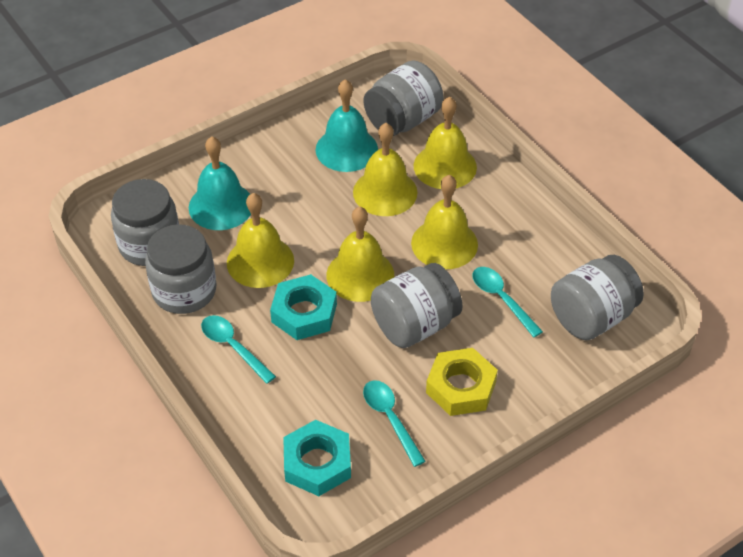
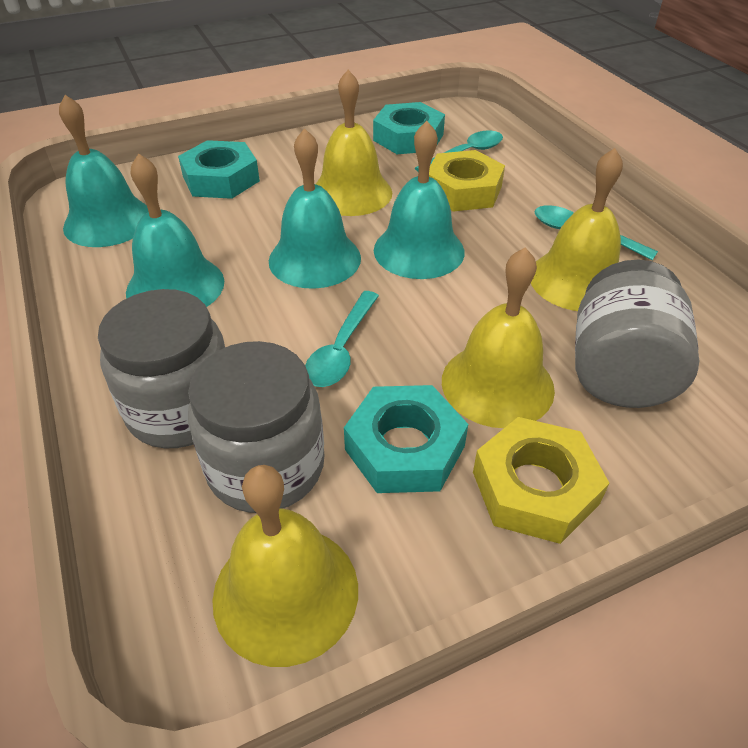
grey jar: [111,179,179,266] [145,224,216,314] [364,60,443,136] [371,263,463,348] [551,255,644,340] = 5 -> [98,289,225,448] [188,341,324,513] [575,259,699,408] = 3
turquoise bell: [189,137,251,230] [316,79,378,172] = 2 -> [59,95,149,247] [126,153,224,307] [269,128,361,289] [374,121,465,279] = 4
turquoise nut: [270,274,337,340] [283,420,351,496] = 2 -> [178,140,260,199] [344,385,468,493] [373,102,445,154] = 3
yellow bell: [227,193,294,288] [327,207,394,302] [353,123,417,216] [411,175,478,269] [414,97,477,189] = 5 -> [212,465,358,667] [316,70,392,216] [442,247,555,428] [531,148,623,311] = 4
yellow nut: [426,348,498,416] = 1 -> [429,150,505,212] [473,417,609,544] = 2

